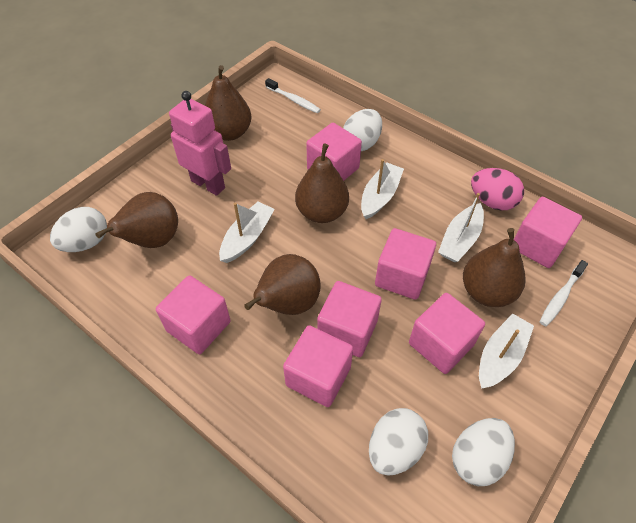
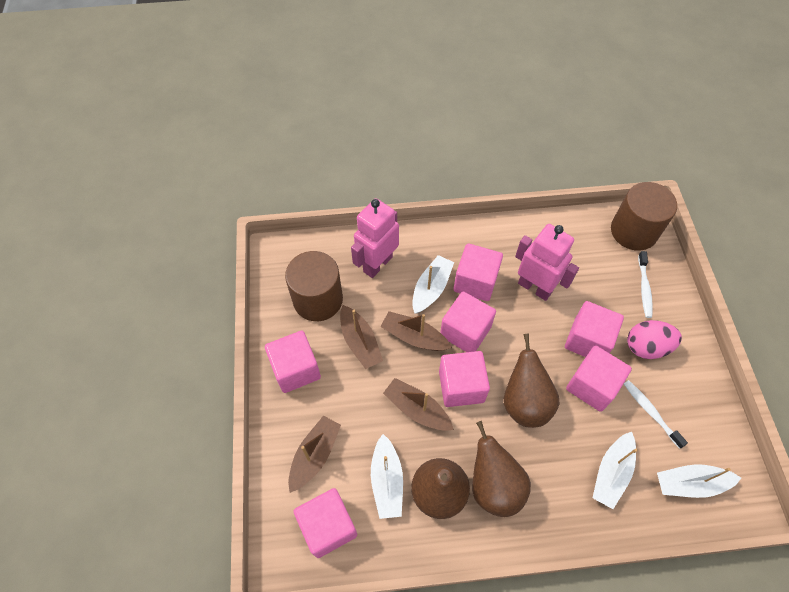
brown boat: none = 0 -> [288,416,341,493] [340,305,383,369] [380,311,452,351] [383,378,454,431] = 4
brown cylinder: none = 0 -> [285,251,343,321] [611,182,677,251] = 2
brown pear: [96,192,178,248] [205,65,252,141] [244,254,321,315] [295,144,349,223] [463,228,525,307] = 5 -> [411,458,470,519] [472,421,531,517] [504,334,560,428] = 3
pink robot: [169,91,231,196] = 1 -> [351,198,399,278] [515,224,579,301] = 2
white egg: [50,207,107,252] [343,109,382,151] [369,408,428,476] [452,418,515,486] = 4 -> none = 0

